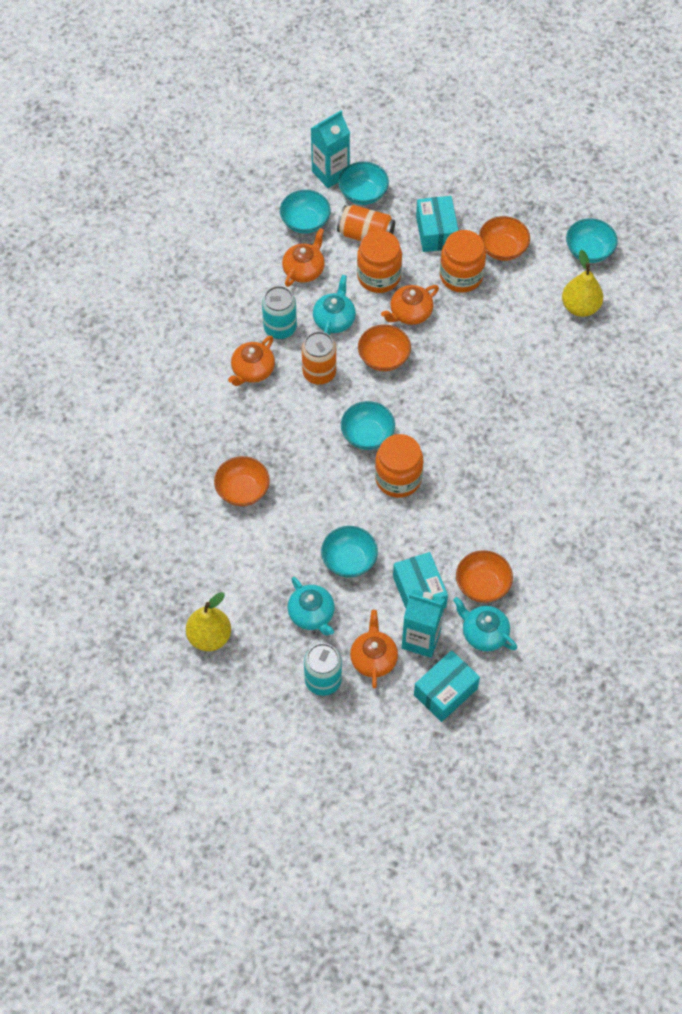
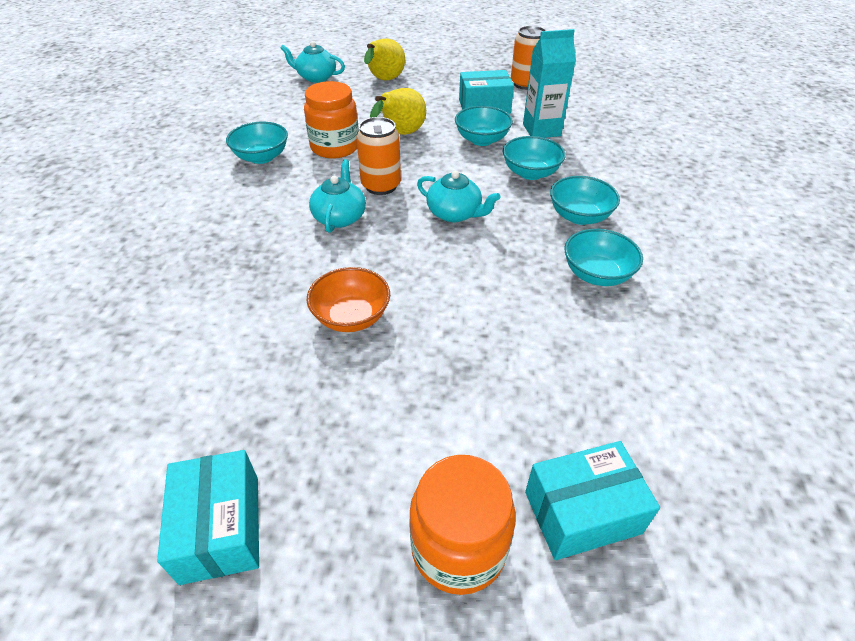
orange bowl: [214,456,270,506] [358,324,411,371] [456,550,513,603] [479,216,530,261] = 4 -> [307,267,390,332] = 1
orange jar: [357,230,402,293] [375,434,423,498] [440,230,486,293] = 3 -> [304,81,359,159] [409,455,516,595] = 2
orange teapot: [228,336,275,386] [282,228,325,287] [350,610,398,689] [381,285,439,325] = 4 -> none = 0
turquoise can: [262,286,297,339] [304,643,342,696] = 2 -> none = 0
turquoise carton: [311,110,350,188] [402,590,445,658] = 2 -> [523,29,576,138] = 1

